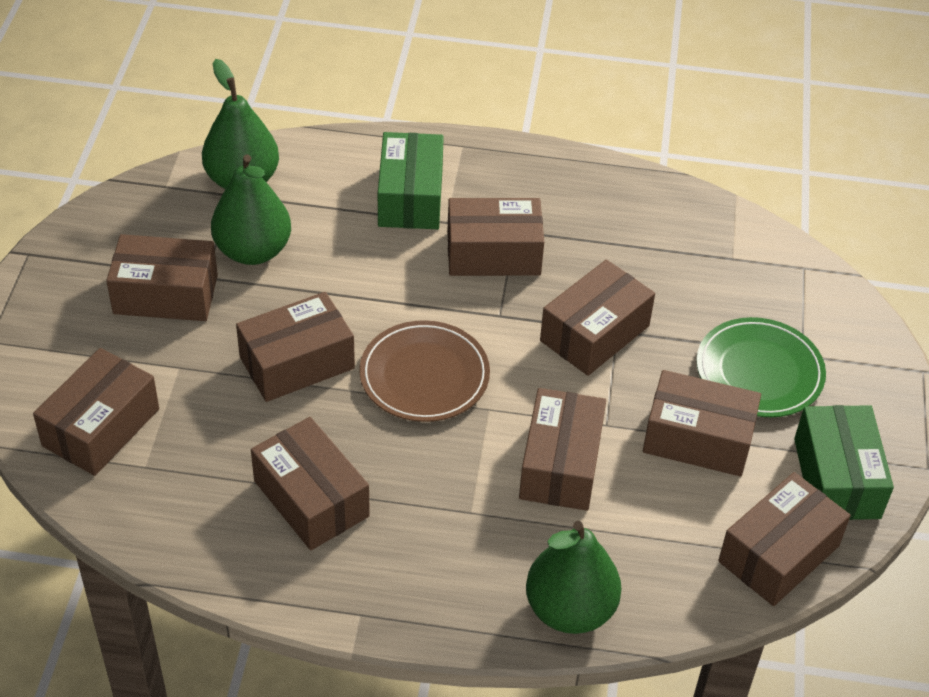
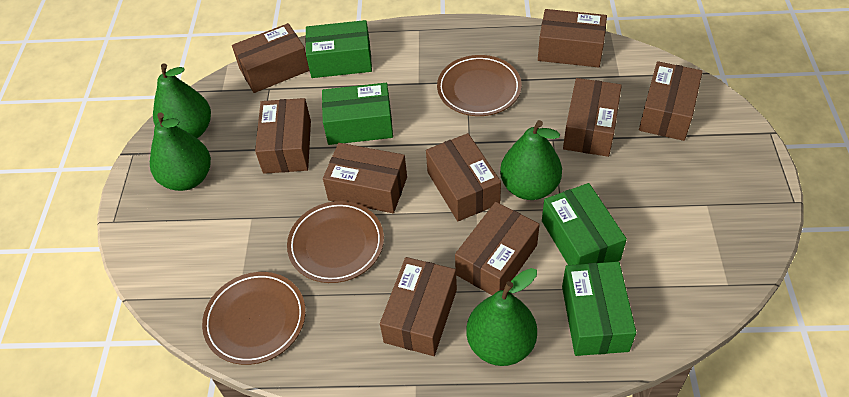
brown plate: [359,320,490,422] = 1 -> [202,272,306,365] [287,201,384,283] [437,55,522,116] = 3
green box: [378,132,444,229] [794,405,894,520] = 2 -> [305,20,372,78] [322,83,393,145] [542,183,627,265] [562,262,636,356] = 4
green pear: [202,59,279,189] [211,155,291,265] [526,521,621,634] = 3 -> [150,112,211,191] [153,63,211,138] [466,268,537,366] [500,120,562,200] = 4
green plate: [696,317,826,417] = 1 -> none = 0

